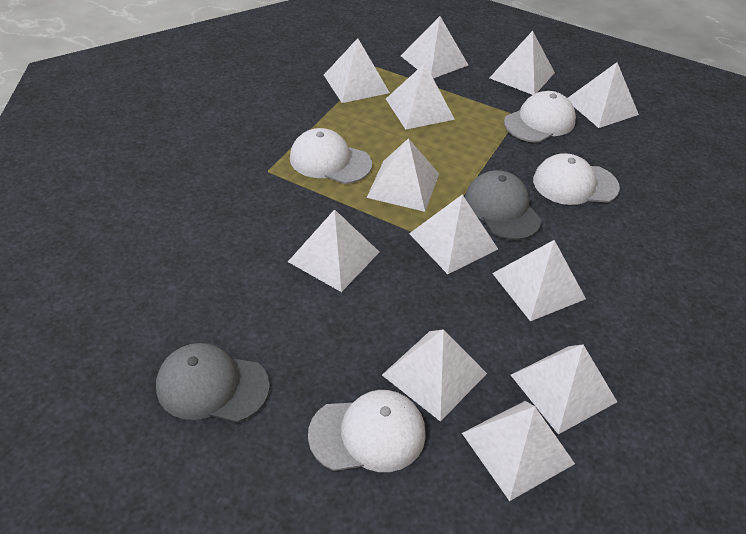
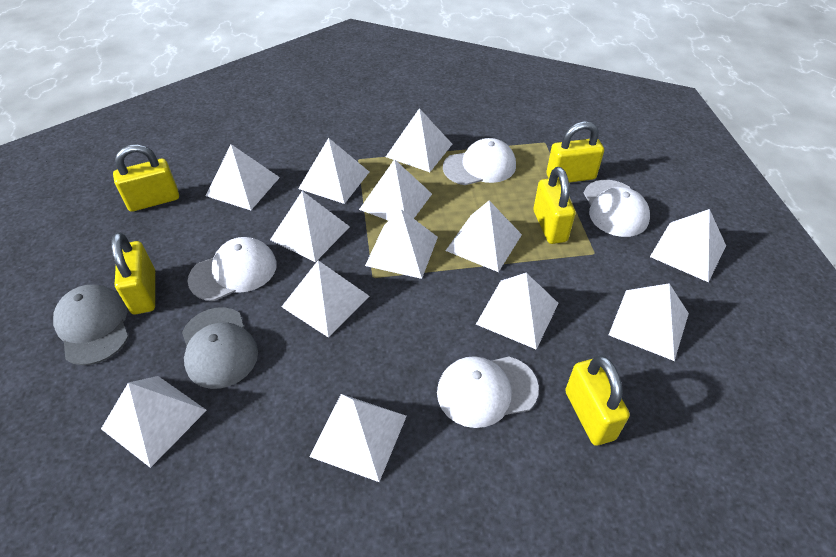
white pyramid: [288,209,379,292] [324,38,390,103] [367,138,439,212] [382,329,487,422] [386,63,455,129] [401,16,468,78] [409,195,498,274] [462,401,575,501] [490,31,555,95] [492,240,586,321] [511,344,617,434] [568,62,639,128] = 12 -> [101,376,207,468] [206,144,280,210] [270,191,350,262] [282,260,370,338] [298,138,369,204] [310,394,407,482] [359,159,432,221] [365,209,438,279] [386,108,452,172] [445,201,522,272] [476,273,559,350] [609,283,689,361] [650,209,726,282] = 13
yellow padlock: none = 0 -> [111,232,155,314] [113,144,179,212] [533,167,576,244] [546,121,604,183] [565,355,630,446] = 5

